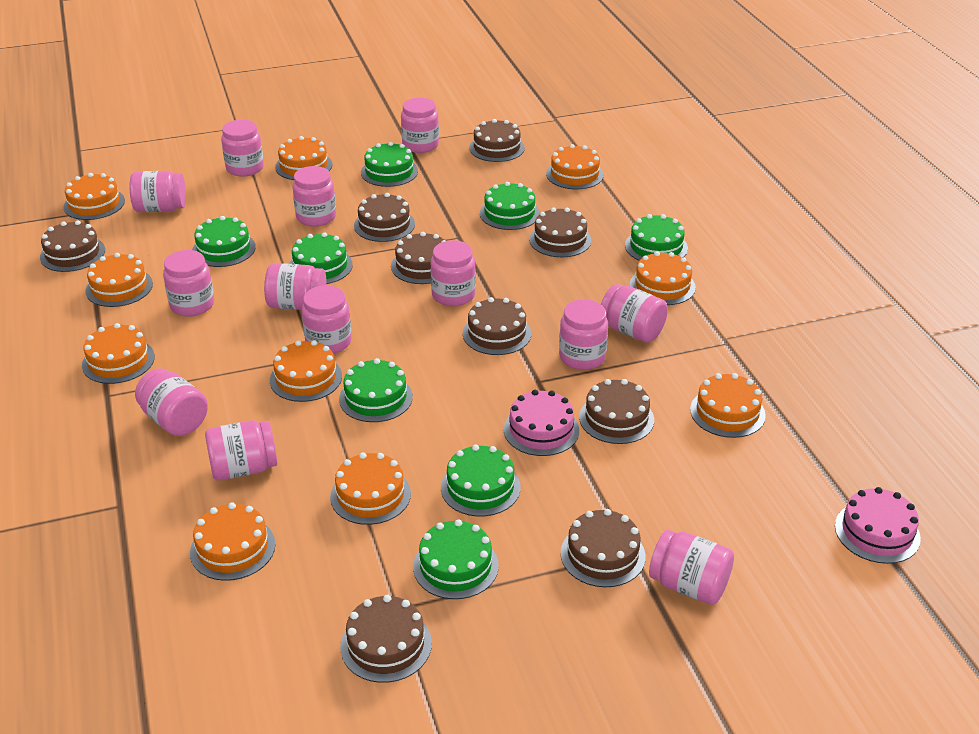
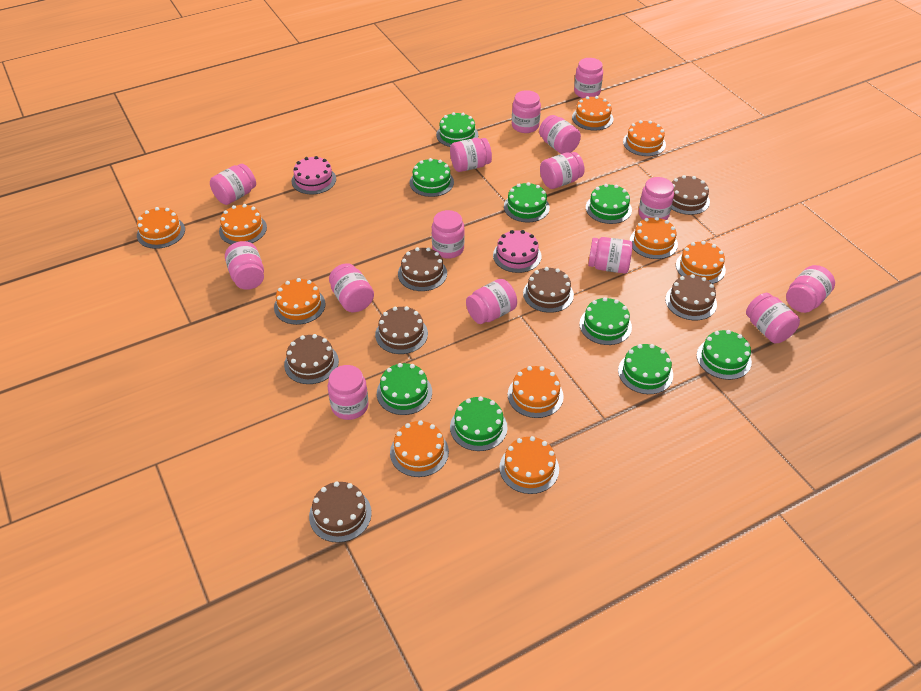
brown cake: [40,220,105,272] [340,595,432,683] [354,193,415,242] [391,232,446,284] [463,297,531,355] [469,119,525,162] [529,208,591,257] [561,509,645,587] [579,379,654,444] = 9 -> [284,334,339,384] [309,481,372,543] [375,306,428,354] [398,247,447,291] [523,267,574,313] [665,274,717,320] [671,175,710,215] = 7
green cake: [192,216,256,267] [289,232,353,284] [339,358,413,422] [361,142,418,187] [413,519,499,599] [441,445,521,516] [480,182,540,230] [625,214,688,261] = 8 -> [377,363,432,415] [409,158,454,197] [436,112,478,147] [450,396,508,451] [504,182,550,222] [579,297,632,345] [586,184,632,224] [618,344,673,394] [697,330,752,380] = 9
pink jar: [130,171,186,212] [135,369,208,436] [163,250,214,317] [205,420,277,481] [221,120,264,177] [264,263,327,310] [292,166,336,227] [302,285,352,354] [401,98,439,153] [431,240,476,306] [559,300,608,370] [601,284,668,343] [649,530,734,605] = 13 -> [210,164,256,205] [225,241,264,290] [328,365,369,420] [329,263,374,312] [432,210,465,259] [450,138,492,172] [466,279,517,324] [512,90,541,133] [539,115,581,154] [540,152,585,189] [574,58,603,98] [588,237,633,274] [639,177,674,220] [746,293,800,343] [786,265,835,313] = 15

